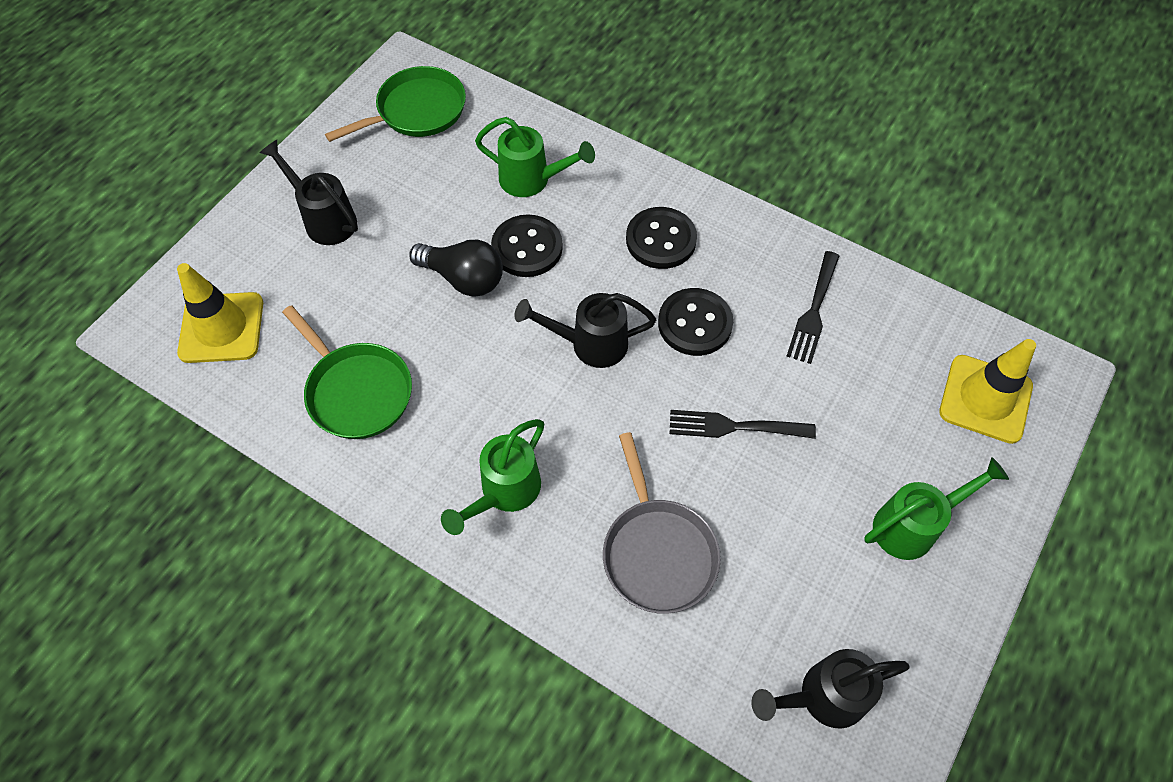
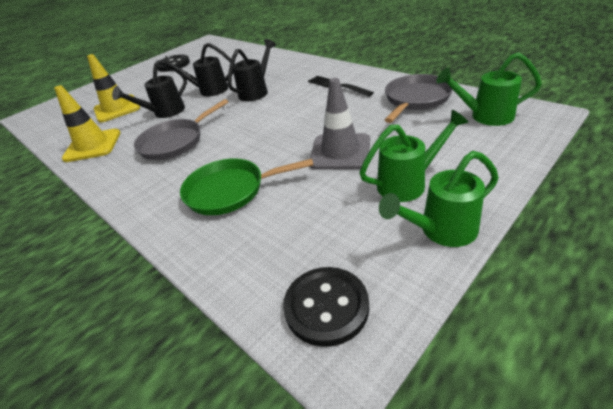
black button: [491,214,563,277] [626,207,697,269] [658,288,733,356] = 3 -> [157,55,190,72] [283,267,369,347] = 2
black fork: [670,410,816,439] [787,251,839,364] = 2 -> [308,76,374,97] = 1
black light bulb: [409,240,503,297] = 1 -> none = 0
green pan: [282,305,412,439] [325,66,466,142] = 2 -> [180,158,313,215] = 1
grey pan: [603,432,721,614] = 1 -> [134,99,228,160] [385,74,453,123] = 2
grey traffic cone: none = 0 -> [310,78,370,170] = 1

